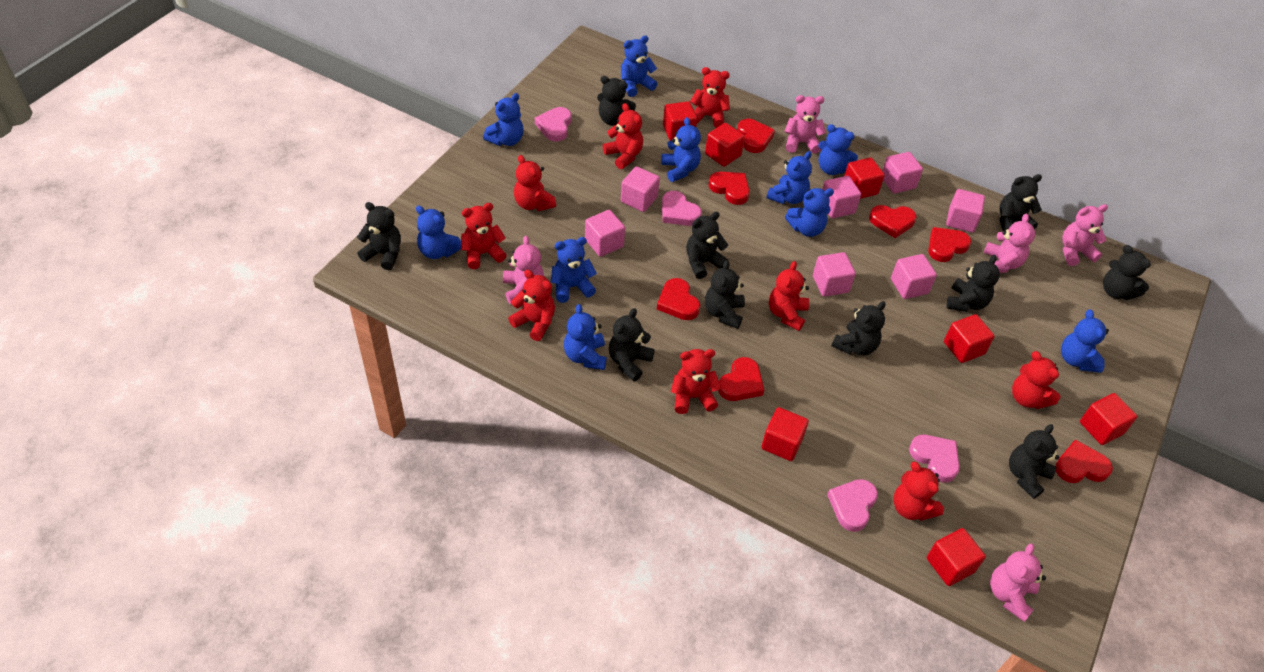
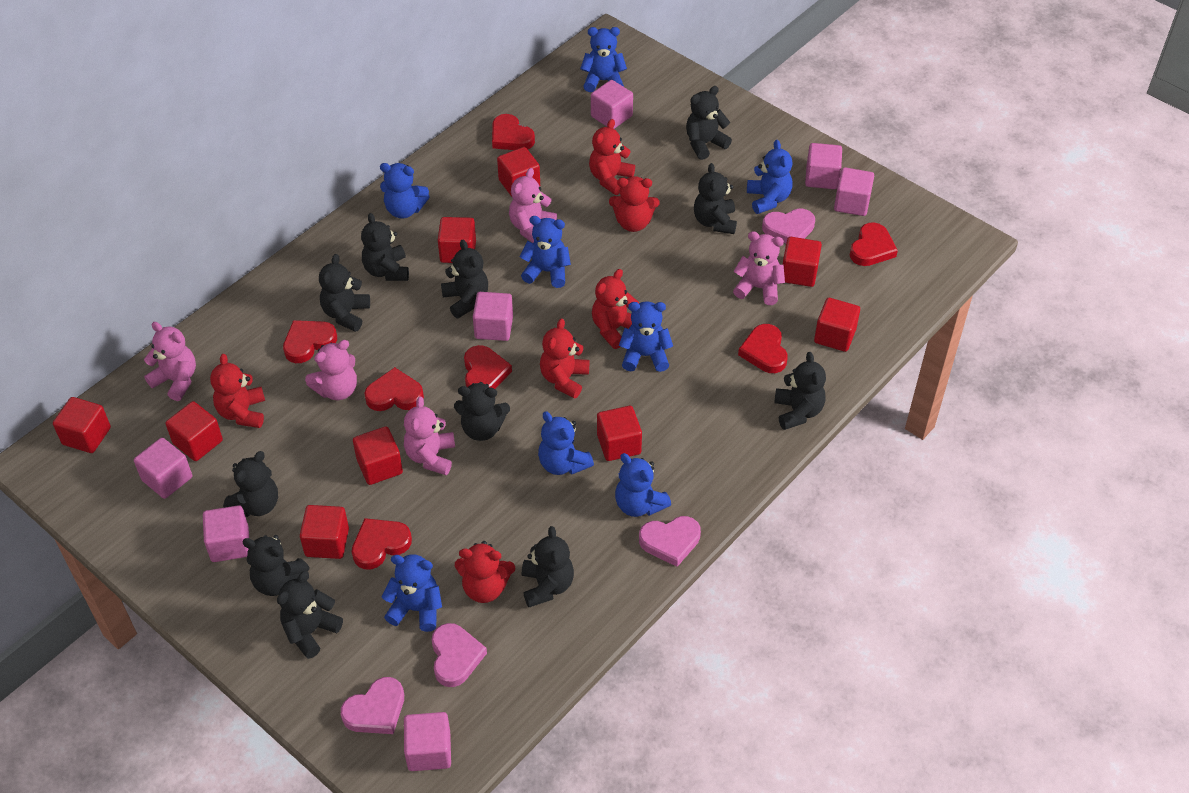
black teddy bear: [357,202,401,270] [597,76,636,126] [609,308,655,381] [686,212,729,279] [705,260,745,329] [832,301,886,355] [946,255,1000,312] [999,174,1042,231] [1009,424,1059,499] [1103,245,1151,300] = 10 -> [223,451,278,517] [242,535,310,596] [277,571,343,659] [319,254,370,332] [361,213,409,281] [441,240,488,318] [454,382,510,441] [522,526,574,607] [686,86,732,160] [694,163,737,234] [774,352,826,430] = 11
blue teddy bear: [416,206,461,259] [483,93,523,146] [551,237,597,303] [564,304,607,370] [621,36,657,97] [661,117,701,182] [767,151,812,204] [785,188,834,237] [818,124,858,175] [1061,309,1109,373] = 10 -> [380,163,430,218] [382,554,442,632] [520,216,571,288] [538,411,594,475] [580,27,627,92] [615,453,671,517] [619,301,673,372] [747,140,793,214] = 8
red cube: [663,101,697,141] [705,123,745,167] [761,407,809,461] [844,157,885,199] [927,528,986,586] [944,314,994,363] [1080,393,1137,445] = 7 -> [53,397,111,453] [166,401,223,461] [300,505,349,559] [353,427,403,485] [438,217,476,263] [497,147,540,197] [597,406,642,461] [782,237,822,287] [814,298,860,352] = 9
red teddy bear: [461,203,506,269] [508,270,555,341] [514,155,556,211] [603,103,643,169] [671,349,722,414] [690,67,730,128] [769,261,809,331] [893,462,944,521] [1012,351,1061,409] = 9 -> [210,354,265,428] [455,541,515,603] [540,318,589,399] [589,119,635,195] [592,269,639,349] [609,176,660,232] = 6

